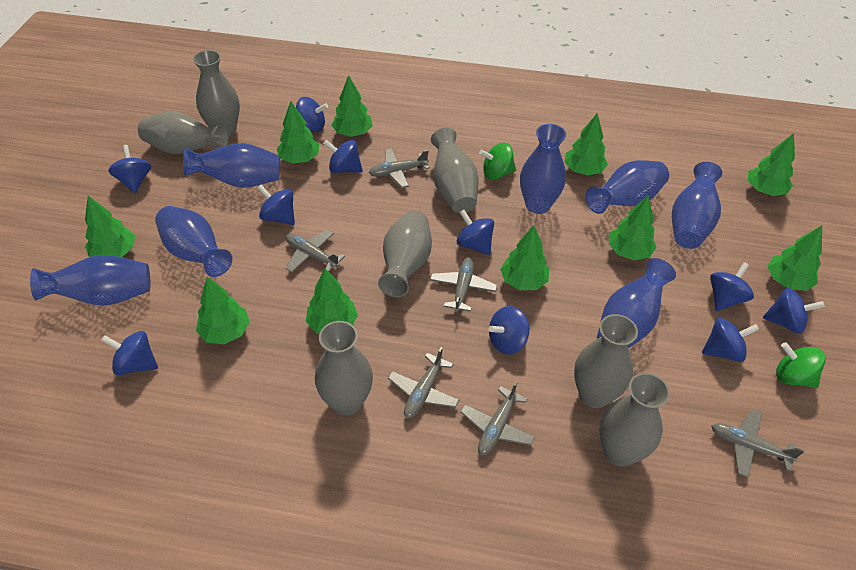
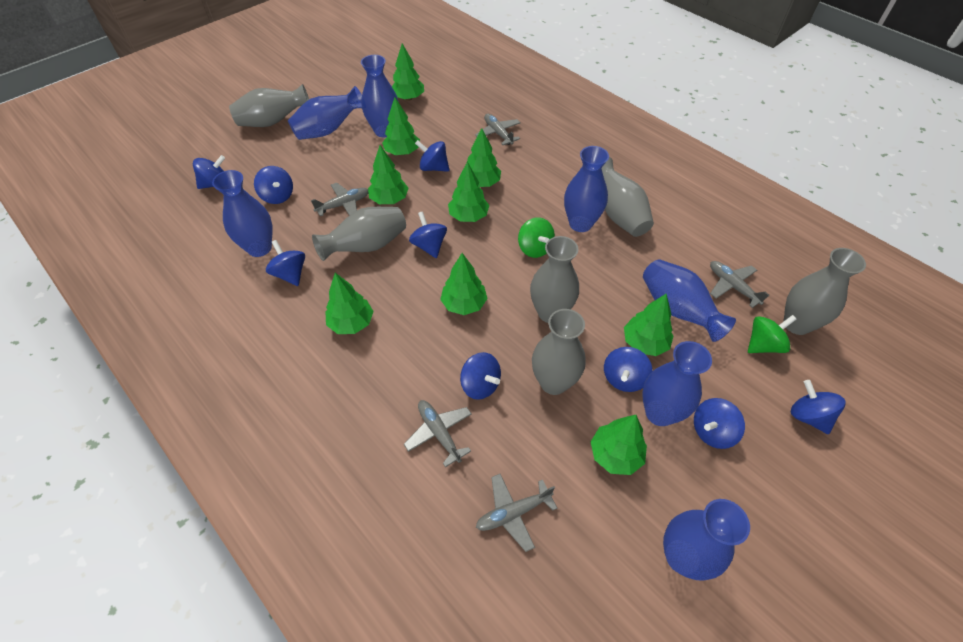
blue spinning top: [101,331,158,375] [108,145,151,193] [257,185,295,225] [296,97,328,132] [323,140,363,173] [457,210,494,255] [489,306,529,355] [702,318,759,362] [710,262,754,311] [763,288,825,334] = 10 -> [193,155,225,189] [254,166,293,204] [266,240,305,286] [409,211,447,258] [415,140,449,172] [460,352,501,400] [604,347,652,392] [694,398,745,449] [791,380,846,434] = 9
green tree: [85,196,135,257] [196,277,250,344] [277,101,319,164] [306,269,358,334] [331,75,373,137] [500,225,549,290] [565,113,608,176] [609,195,657,260] [748,133,795,196] [768,226,822,291] = 10 -> [326,273,374,334] [368,145,409,204] [382,97,420,155] [392,43,424,101] [440,253,488,315] [448,162,489,222] [467,128,501,187] [591,415,647,475] [624,294,674,356] = 9
grey plane: [285,230,345,273] [369,149,430,188] [388,347,459,418] [430,257,497,312] [460,381,535,455] [711,409,804,477] = 6 -> [311,183,368,216] [404,400,471,467] [475,114,521,145] [476,474,557,552] [710,261,769,308] = 5
grey vase: [138,111,229,154] [193,50,240,137] [315,321,373,416] [378,211,432,297] [431,128,479,213] [574,314,638,408] [599,373,670,467] = 7 -> [229,84,309,127] [312,207,406,261] [530,236,579,323] [532,309,586,395] [602,157,654,237] [783,248,866,335] = 6

